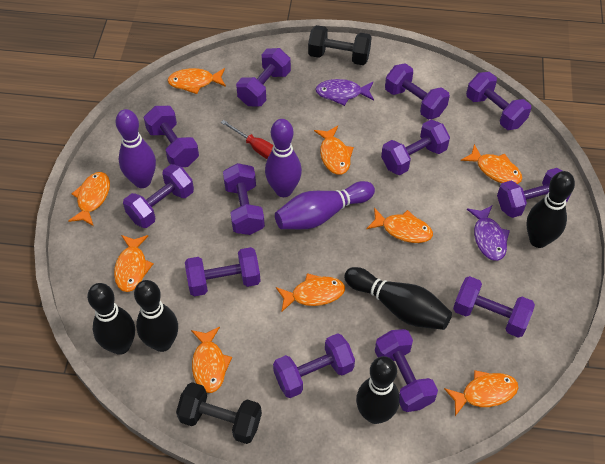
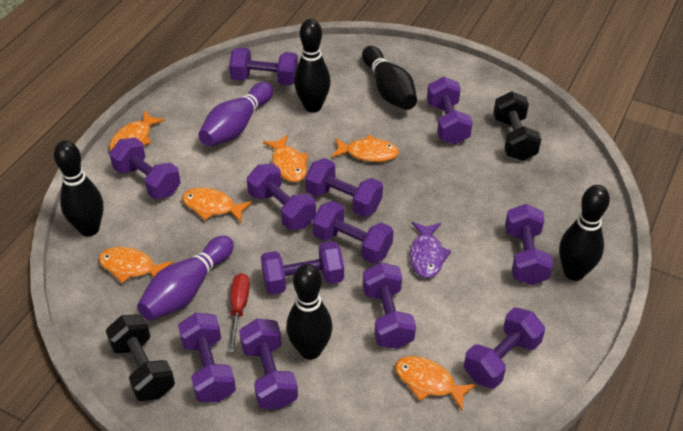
orange fish: [68,172,110,226] [114,235,154,292] [167,68,226,94] [191,327,232,393] [276,273,345,312] [314,126,354,175] [366,208,433,243] [444,370,519,416] [461,144,522,184] = 9 -> [99,247,173,283] [109,110,165,151] [182,188,252,223] [263,135,308,182] [332,135,399,162] [395,356,476,411] = 6
purple bowling pin: [115,109,156,188] [265,119,302,197] [275,181,375,229] = 3 -> [137,236,234,320] [198,82,273,146] = 2
purple fish: [315,79,374,106] [467,206,510,261] = 2 -> [410,222,451,278] = 1

